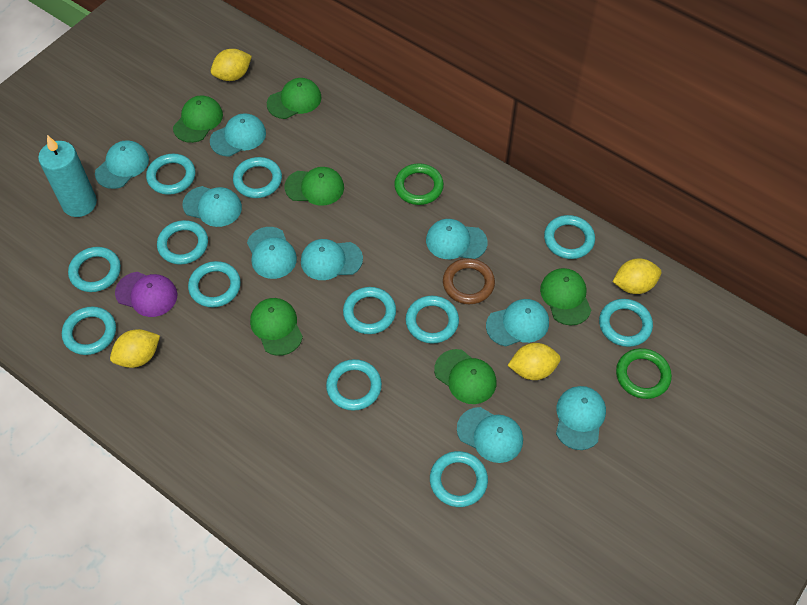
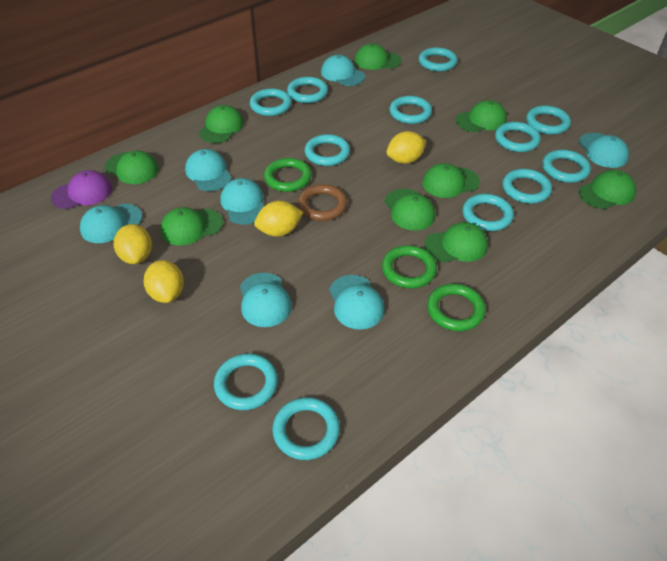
green cap: [173,95,223,143] [250,298,303,356] [267,78,322,119] [285,167,344,206] [434,349,496,404] [540,268,591,326] = 6 -> [105,151,159,184] [160,207,223,245] [199,105,244,143] [355,43,401,70] [384,189,435,230] [422,163,480,198] [424,222,488,262] [456,100,507,132] [579,170,636,209] = 9
green ring: [394,163,444,205] [616,348,672,399] = 2 -> [264,158,312,192] [382,245,437,288] [427,284,486,331] = 3
turquoise candle: [38,135,97,217] = 1 -> none = 0
turquoise cap: [95,140,149,189] [183,186,242,227] [210,113,266,157] [247,227,297,279] [301,239,363,280] [426,219,488,259] [457,407,523,463] [486,299,549,346] [556,386,606,450] = 9 -> [80,204,142,243] [185,149,232,191] [220,178,264,225] [240,273,292,327] [321,55,365,86] [329,275,385,330] [579,133,629,168] = 7

